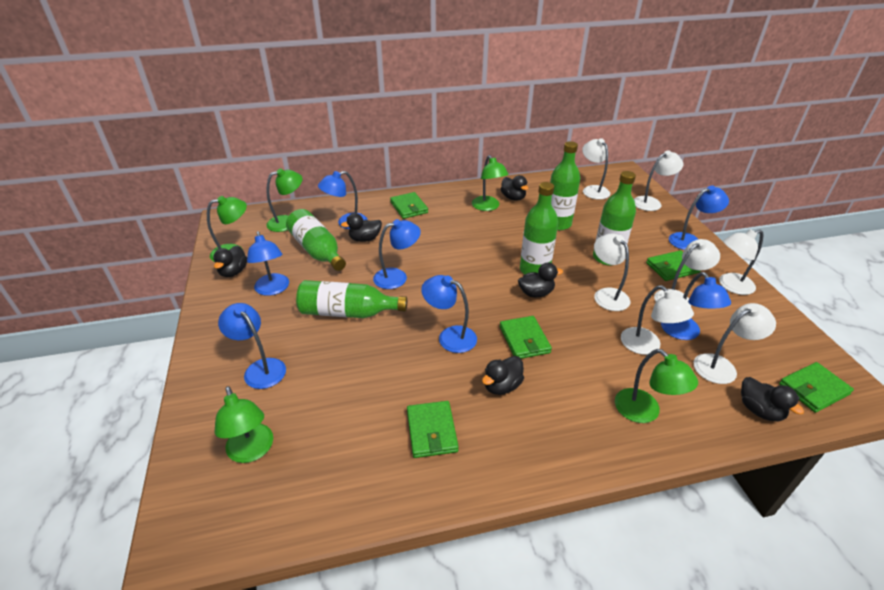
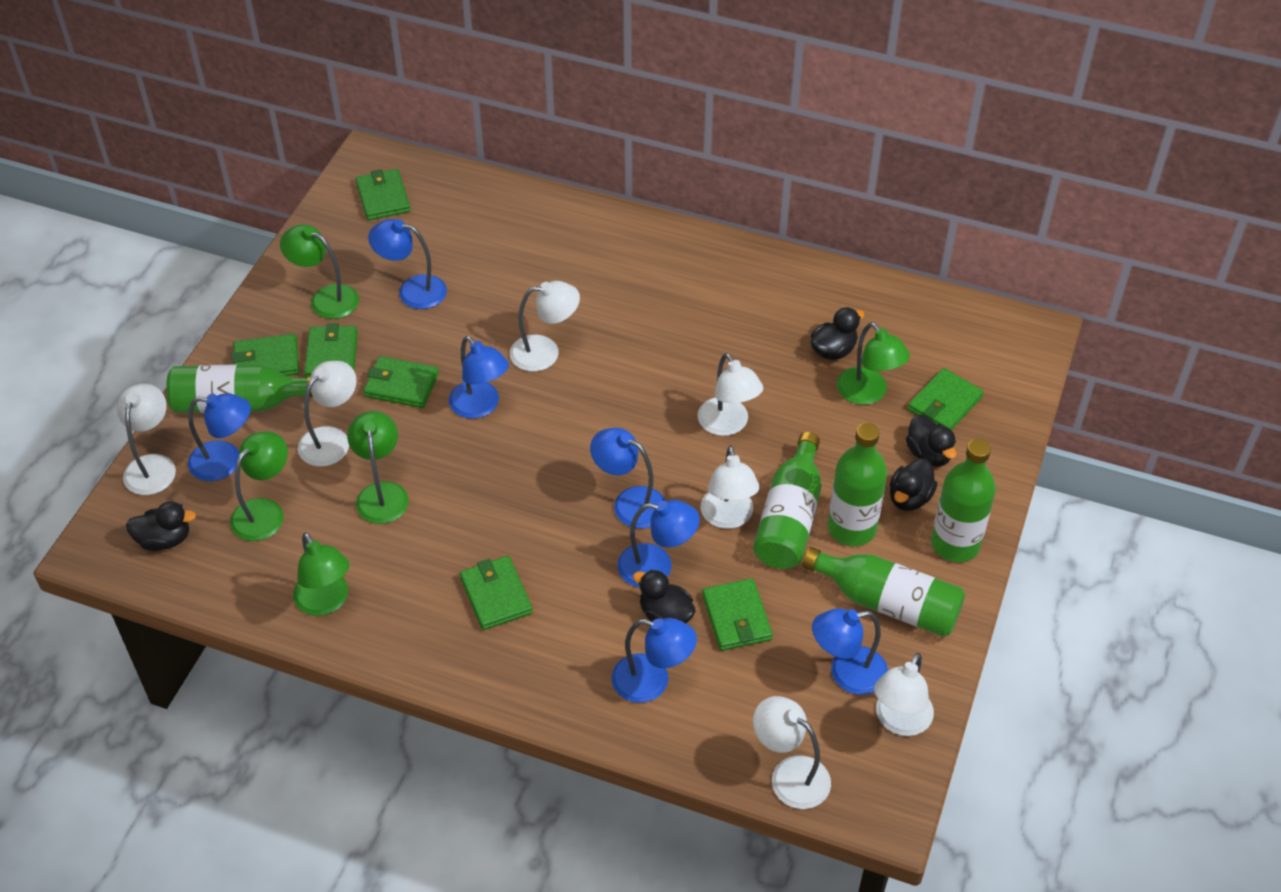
black duck: [213,245,247,277] [341,213,382,242] [482,356,524,395] [500,175,528,201] [518,262,563,298] [741,377,804,421] = 6 -> [126,501,196,551] [633,569,696,623] [810,307,865,360] [890,458,937,511] [906,414,957,467] = 5
green wallet: [390,192,428,219] [407,401,459,458] [500,316,552,359] [646,250,700,281] [779,362,854,413] = 5 -> [232,334,299,376] [304,323,358,378] [356,169,411,220] [364,356,439,408] [460,556,533,630] [702,578,773,651] [908,368,984,430] = 7

